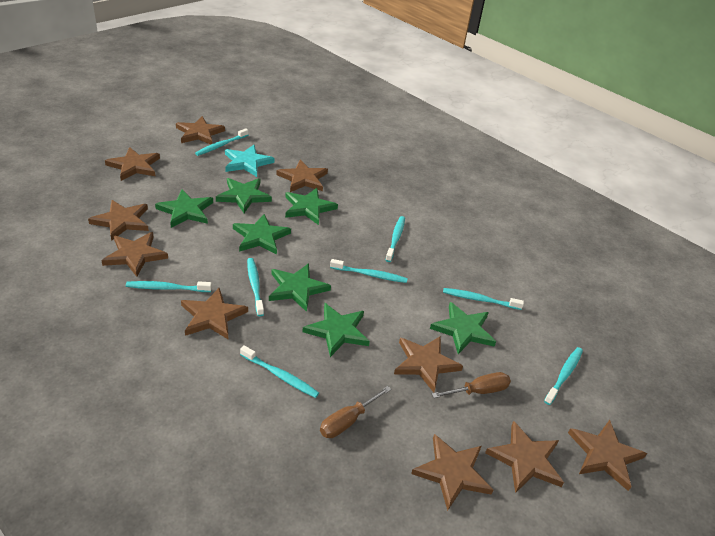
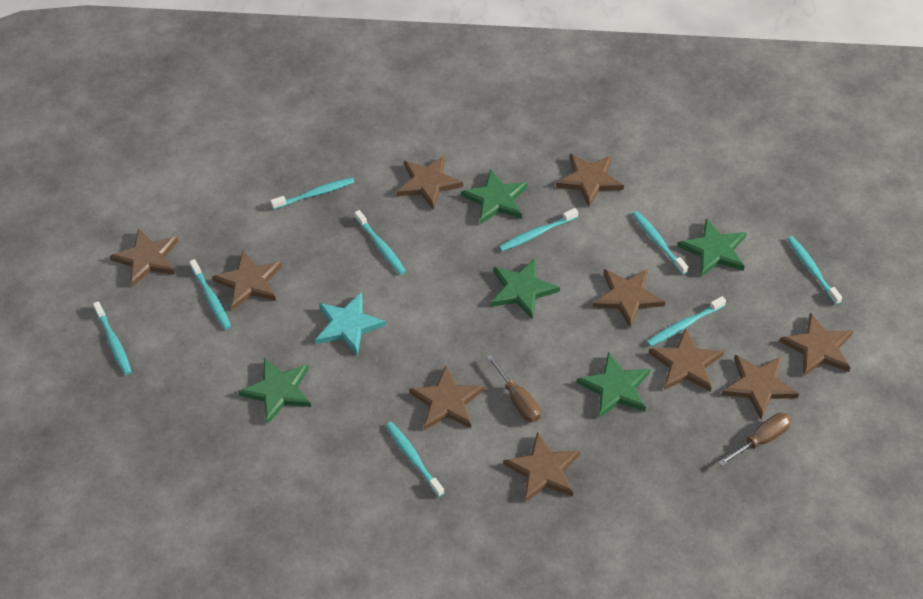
green star: [155,190,213,228] [216,178,272,213] [233,214,291,254] [269,263,331,312] [285,188,338,225] [303,303,370,357] [430,302,496,354] = 7 -> [238,358,311,424] [461,169,528,224] [491,258,560,319] [577,352,650,418] [678,218,747,277] = 5
turquoise toothbrush: [126,281,212,292] [195,128,248,156] [240,345,319,398] [247,258,264,316] [330,259,408,283] [386,216,405,262] [443,288,524,310] [544,347,583,405] = 8 -> [93,301,132,375] [189,259,231,330] [271,177,354,210] [355,210,406,275] [385,422,444,497] [499,208,578,251] [632,211,688,275] [647,296,726,346] [787,236,842,305] = 9

